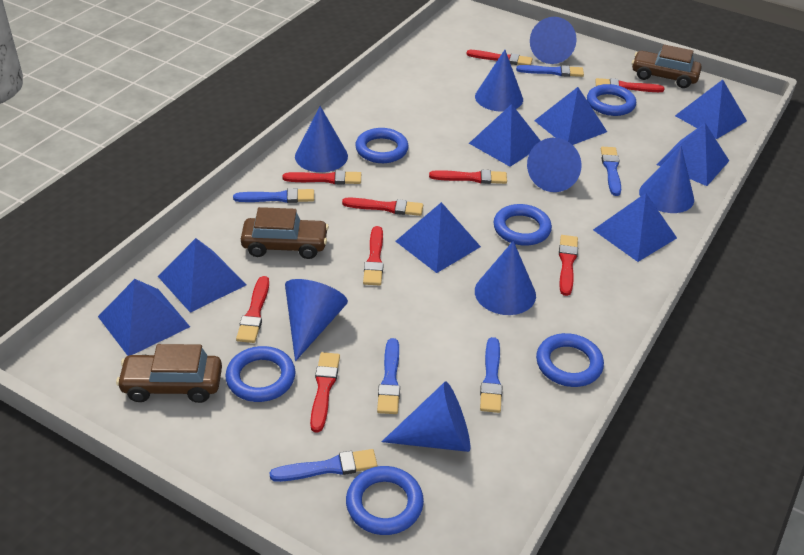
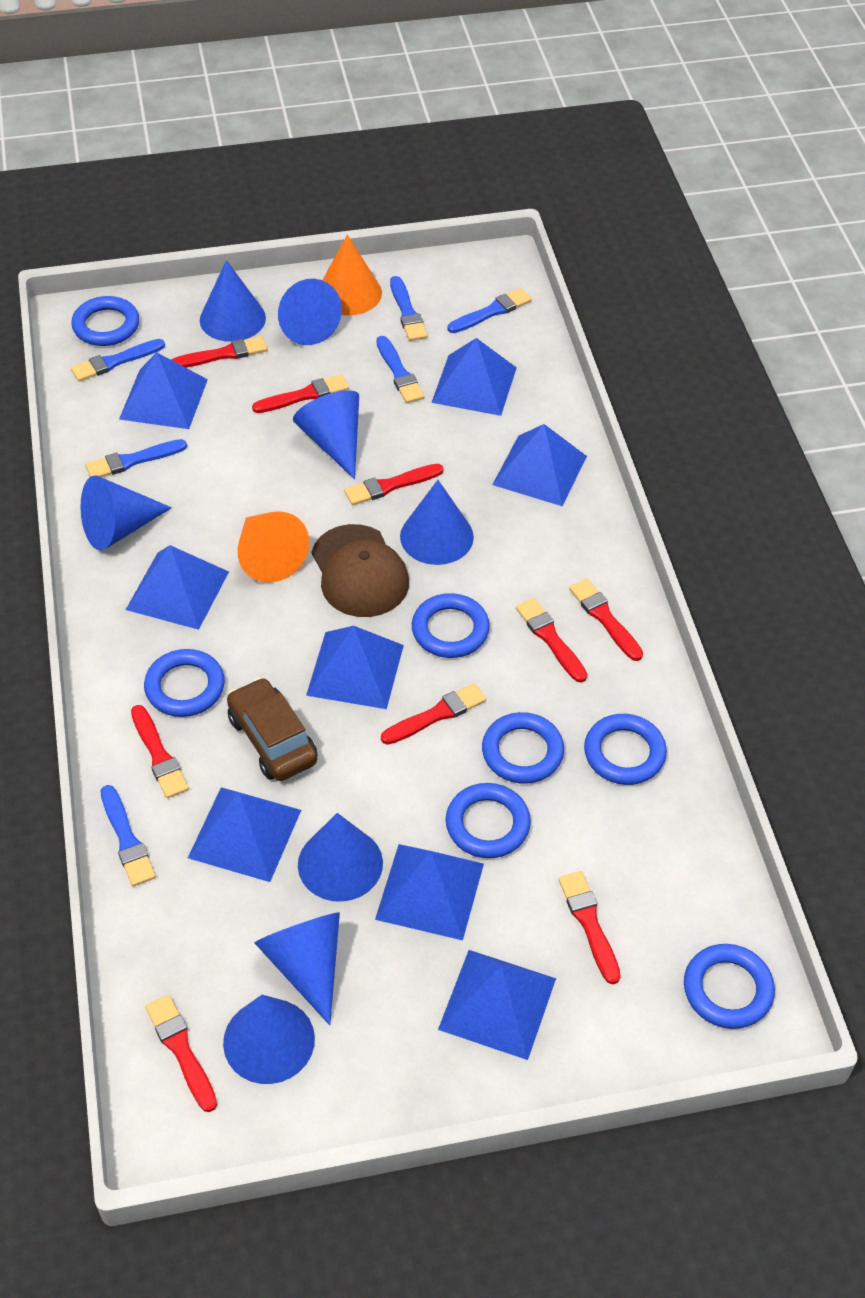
blue ring: [225,346,296,402] [346,466,424,535] [355,128,408,163] [493,204,552,246] [536,333,604,387] [587,84,636,116] = 6 -> [71,296,139,346] [144,649,225,717] [412,593,490,658] [445,783,531,858] [482,712,564,784] [584,714,667,785] [684,944,775,1029] = 7
brown cap: none = 0 -> [312,524,409,617] = 1
brown car: [116,344,222,403] [241,207,329,259] [632,45,702,88] = 3 -> [227,677,318,781] = 1
orange cone: none = 0 -> [238,511,309,583] [323,234,382,315] = 2

